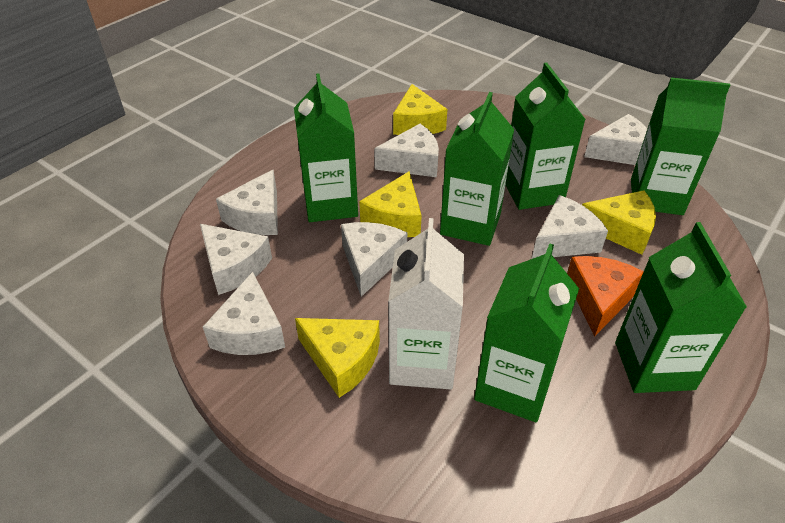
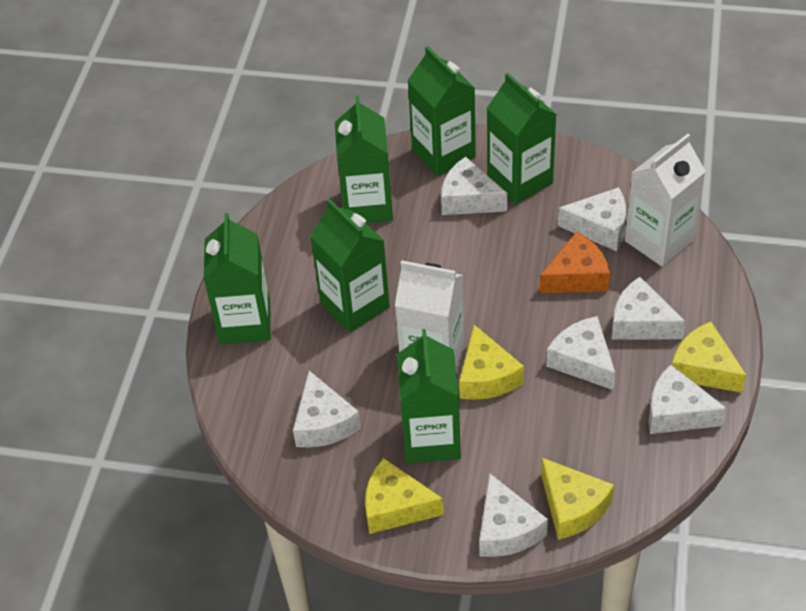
white carton: [388,218,464,389] = 1 -> [395,260,464,365] [625,134,706,266] = 2

